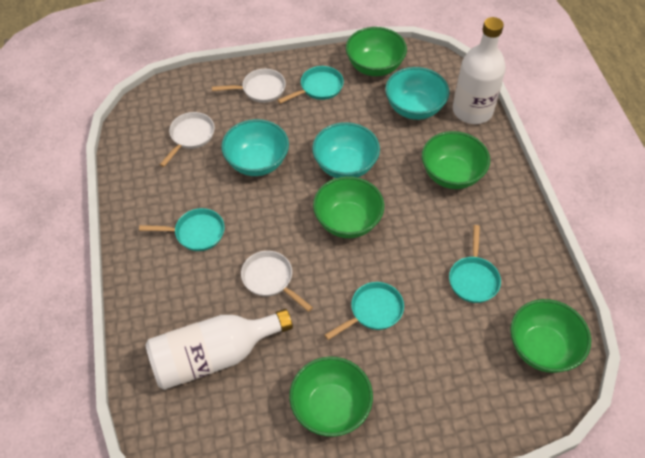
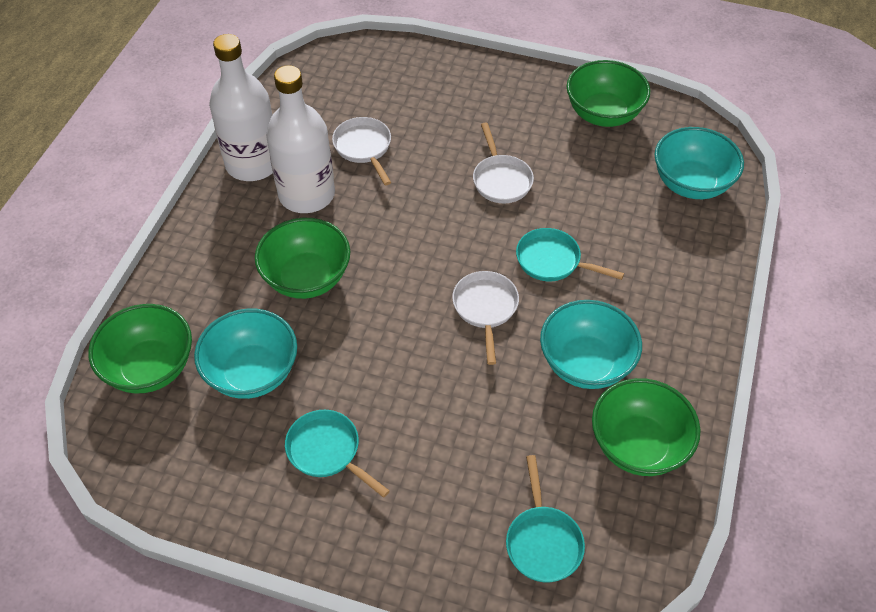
green bowl: [289,357,373,437] [313,176,384,238] [346,27,407,76] [422,131,490,189] [510,299,591,373] = 5 -> [88,304,192,393] [255,218,350,299] [566,60,650,127] [592,378,701,476] = 4
turquoise pan: [139,208,225,251] [278,66,344,104] [324,282,404,340] [449,225,501,303] = 4 -> [285,410,390,498] [506,455,585,583] [516,228,624,281] = 3

